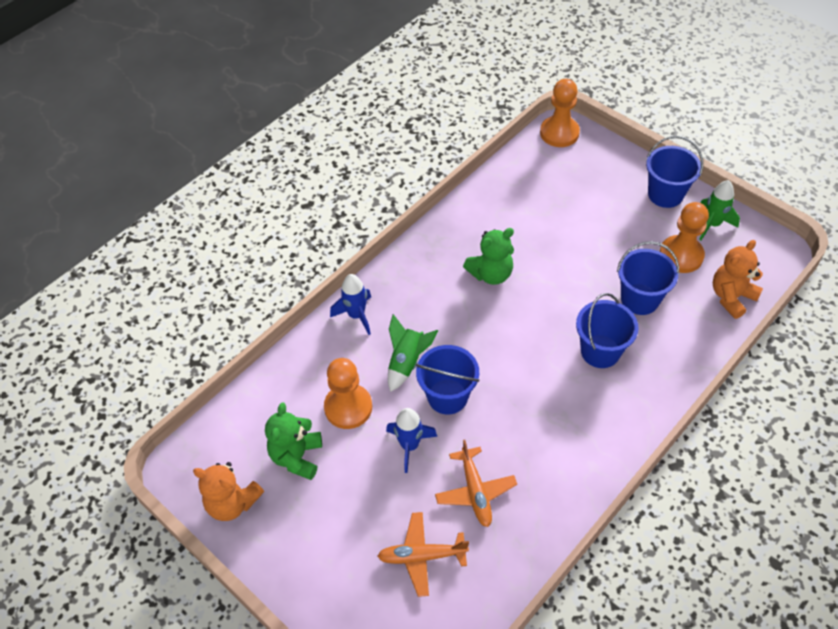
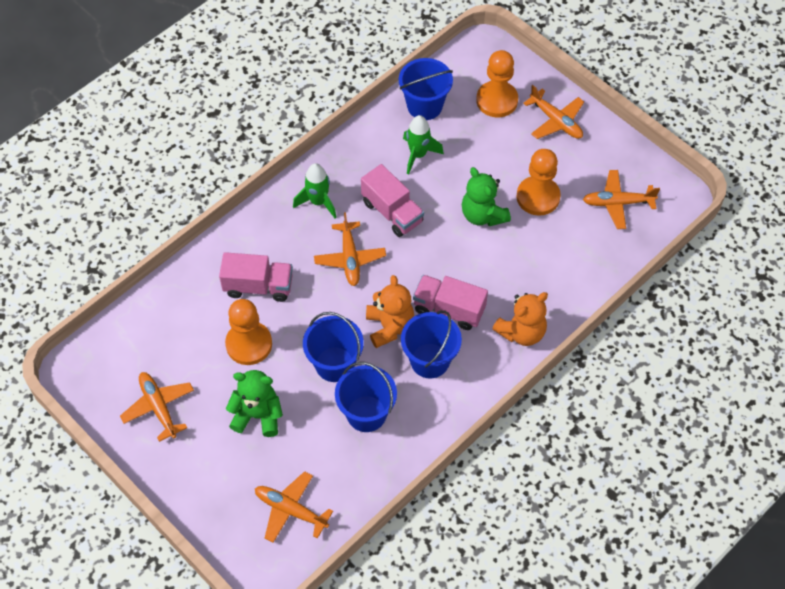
blue rocket: [330,274,371,335] [386,408,437,473] = 2 -> none = 0
orange plane: [377,512,469,597] [435,440,517,527] = 2 -> [120,372,194,442] [255,471,333,543] [314,212,386,286] [523,85,584,139] [583,170,660,229] = 5
pink truck: none = 0 -> [219,252,293,302] [361,164,424,237] [413,275,488,330] = 3

